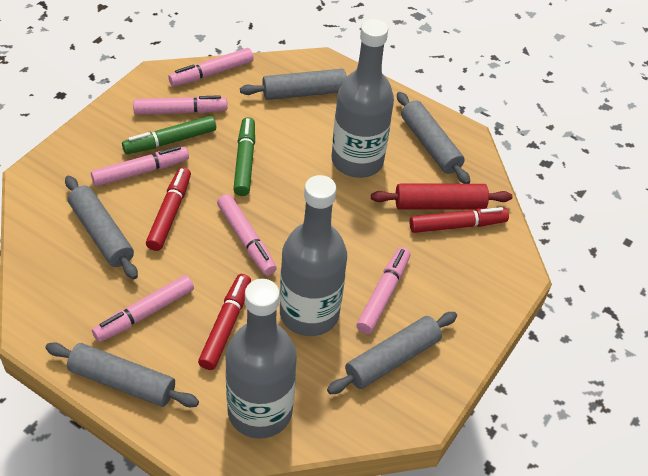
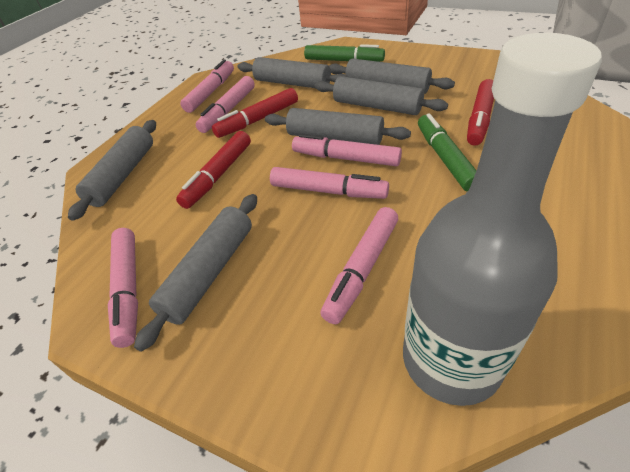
grey bottle: [225,279,297,439] [280,175,347,336] [332,19,394,178] = 3 -> [403,33,602,406] = 1
grey rolling pin: [45,342,199,407] [65,176,138,279] [240,69,347,100] [327,312,457,394] [397,92,470,184] = 5 -> [68,120,156,221] [134,194,257,352] [238,57,348,88] [265,108,411,145] [315,76,448,115] [329,59,455,94] = 6
red rolling pin: [371,184,512,210] = 1 -> none = 0

